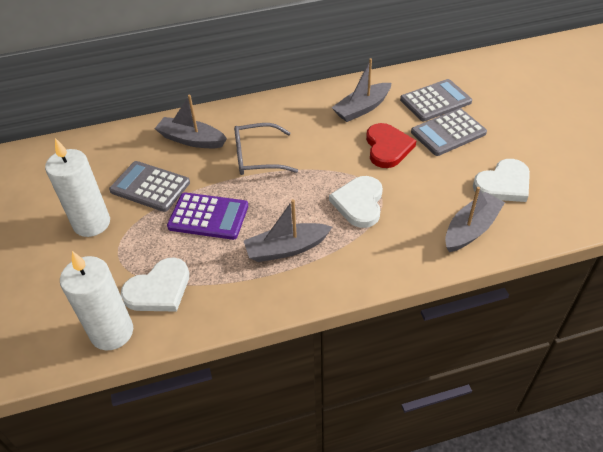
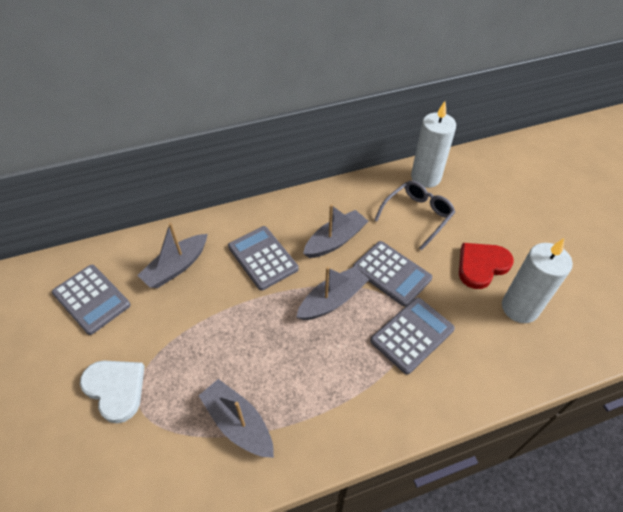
grey calculator: [109,161,190,212] [400,79,472,121] [411,108,487,156] = 3 -> [52,265,131,335] [228,226,299,291] [353,241,432,307] [370,297,455,375] = 4
purple calculator: [167,193,248,240] = 1 -> none = 0
white heart: [121,258,189,312] [329,176,383,228] [473,159,530,202] = 3 -> [80,360,145,423] = 1

